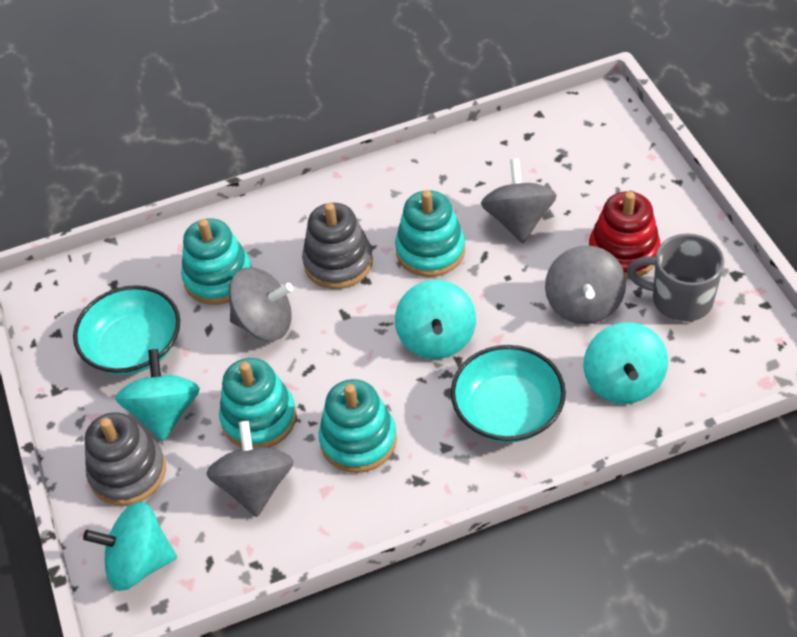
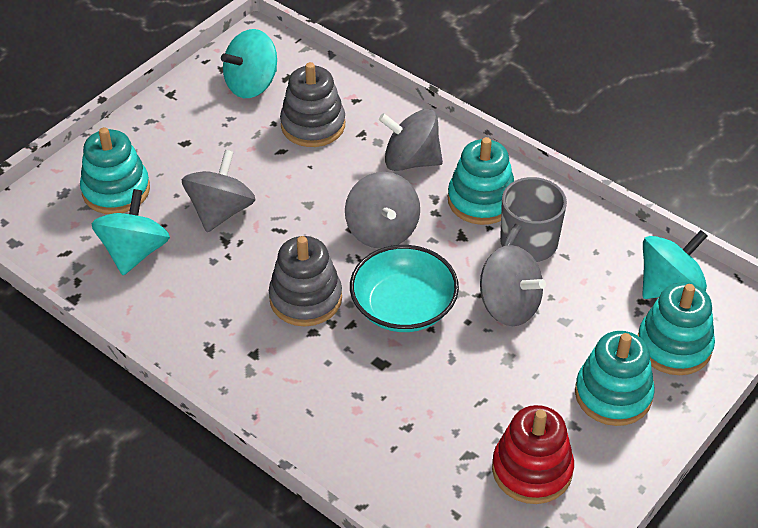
turquoise bowl: [73,285,180,375] [451,345,566,442] = 2 -> [350,245,459,332] = 1
turquoise spinning top: [83,501,177,591] [115,349,200,441] [395,280,476,359] [583,322,668,404] = 4 -> [92,189,170,275] [221,29,277,98] [642,230,707,299] = 3

